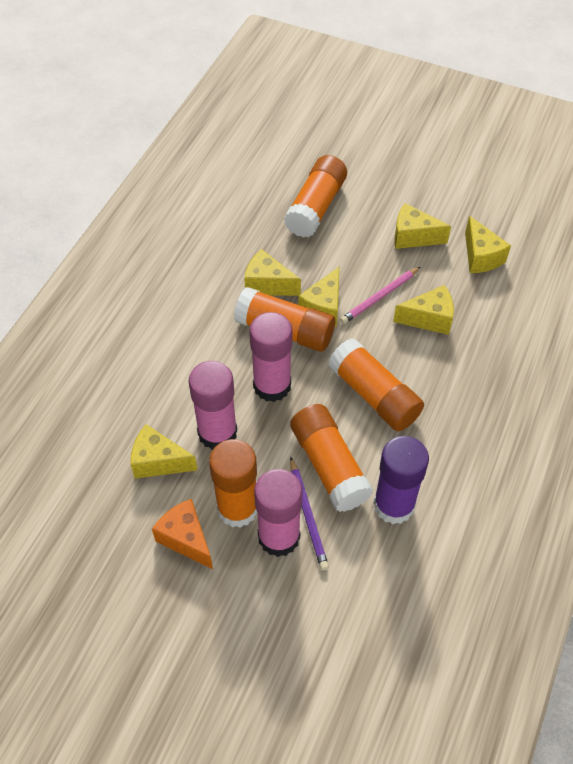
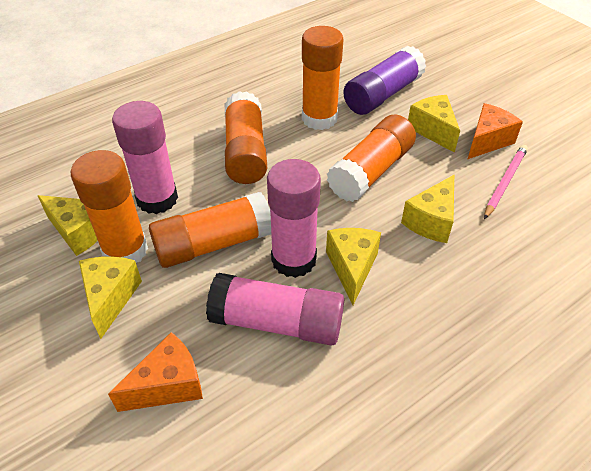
orange cheese: [152,499,213,569] = 1 -> [108,332,203,412] [467,103,523,160] = 2
purple pencil: [290,457,329,570] = 1 -> none = 0
yellow cheese: [131,424,197,479] [244,249,301,296] [298,267,339,327] [393,285,454,335] [394,203,451,249] [465,216,511,273] = 6 -> [37,195,98,256] [79,256,142,339] [326,228,381,305] [401,175,454,243] [408,95,460,153] = 5

